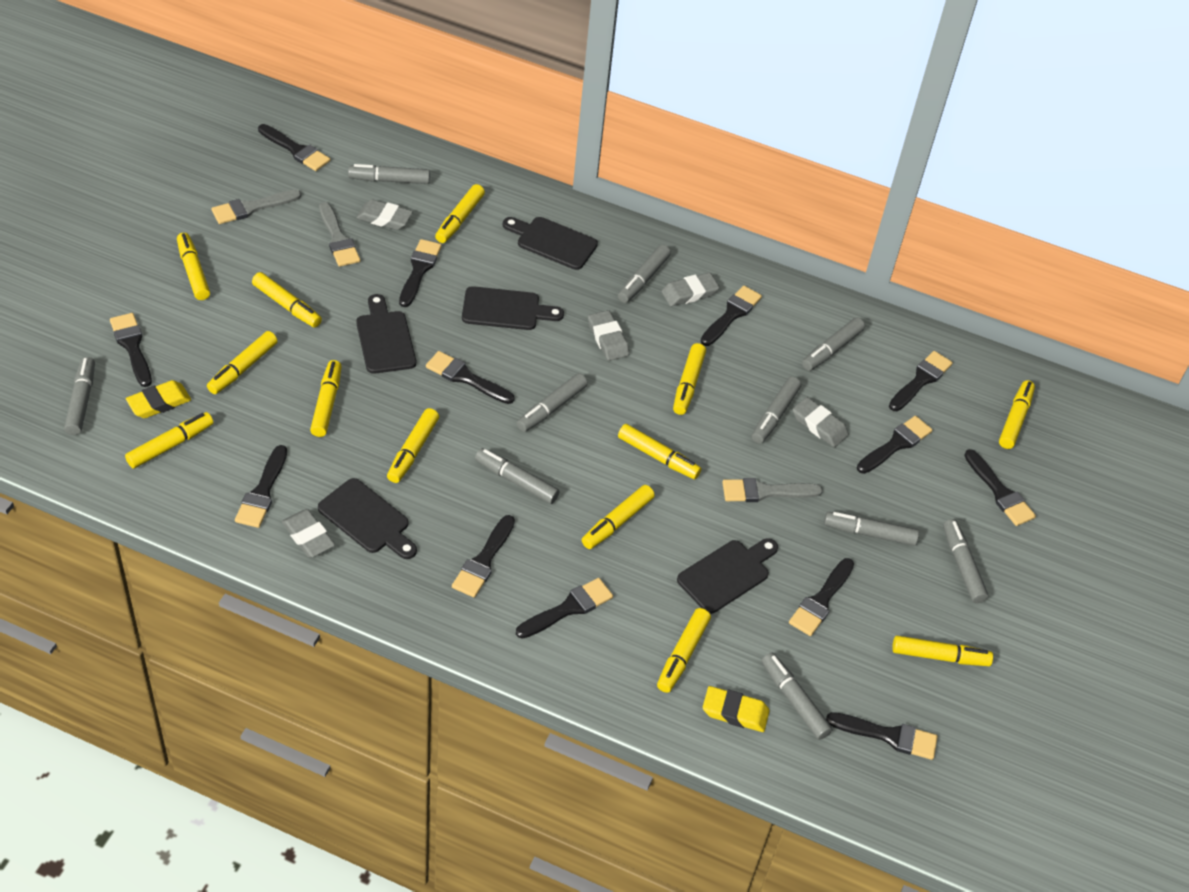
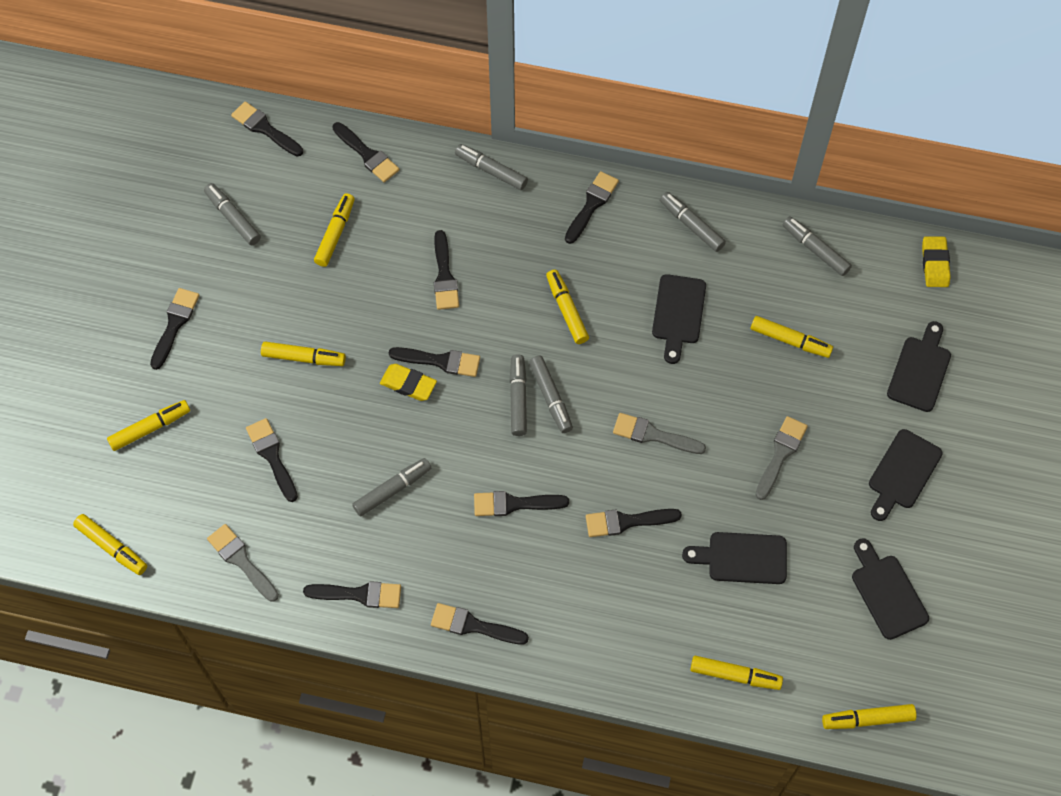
black brush: [110,313,152,387] [235,445,287,528] [258,124,330,171] [399,239,442,307] [426,351,515,404] [452,515,515,598] [516,578,613,639] [701,285,762,346] [789,558,854,636] [826,712,938,760] [857,416,933,474] [889,351,953,411] [964,449,1036,526] = 13 -> [150,288,199,370] [231,101,303,156] [246,418,298,502] [303,581,401,608] [332,122,399,182] [389,347,480,377] [431,603,529,645] [434,230,459,310] [474,491,569,516] [565,171,619,244] [586,509,682,537] = 11
grey eraser: [282,509,335,558] [356,199,413,230] [588,310,630,361] [661,273,720,306] [793,397,849,447] = 5 -> none = 0
grey marker: [64,357,95,435] [348,164,430,184] [475,448,560,504] [517,373,588,432] [618,245,671,303] [752,377,801,444] [762,653,832,740] [802,317,865,371] [824,512,919,546] [943,519,989,603] = 10 -> [204,183,261,245] [352,458,431,517] [455,144,528,190] [510,354,527,436] [529,356,573,433] [660,192,726,252] [783,216,852,276] = 7
yellow marker: [125,412,213,469] [177,233,210,300] [207,331,278,394] [252,272,322,328] [310,360,342,437] [387,408,439,483] [435,184,485,243] [582,485,655,549] [618,424,701,479] [657,608,711,693] [673,343,706,415] [892,636,993,666] [999,380,1035,449] = 13 -> [73,514,147,575] [107,400,190,451] [261,342,346,366] [314,193,355,267] [546,269,589,344] [690,656,783,690] [751,316,833,358] [822,704,917,729] = 8

